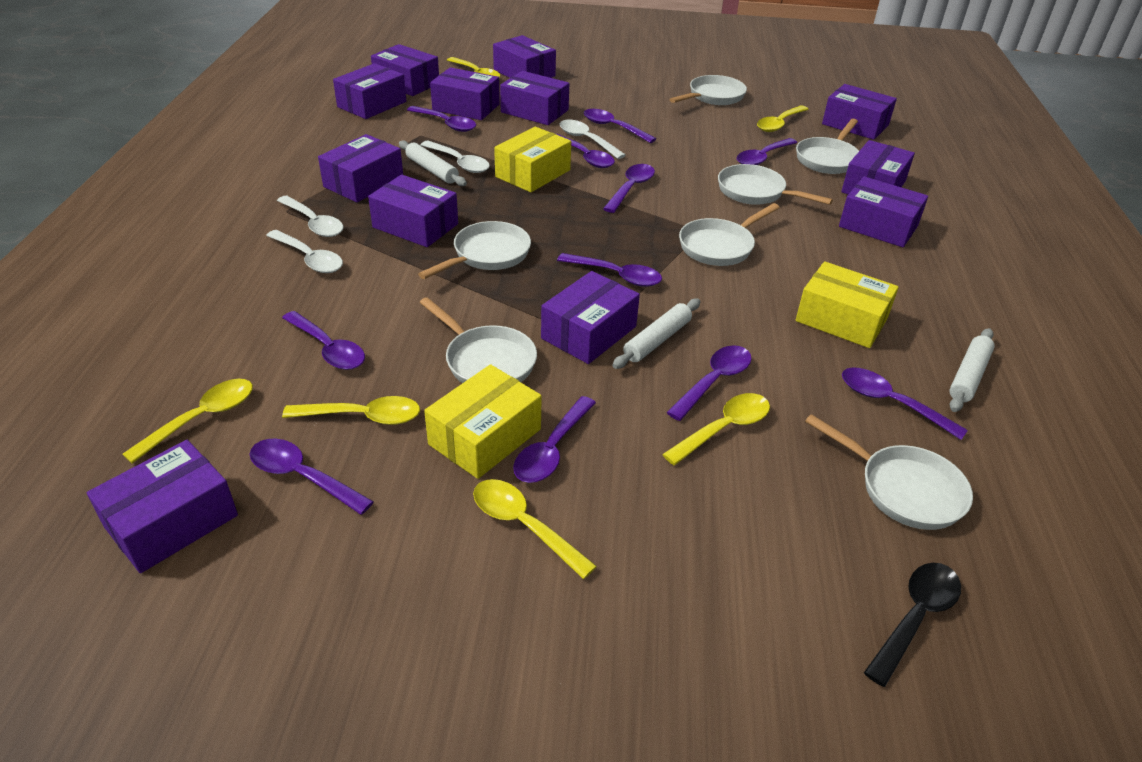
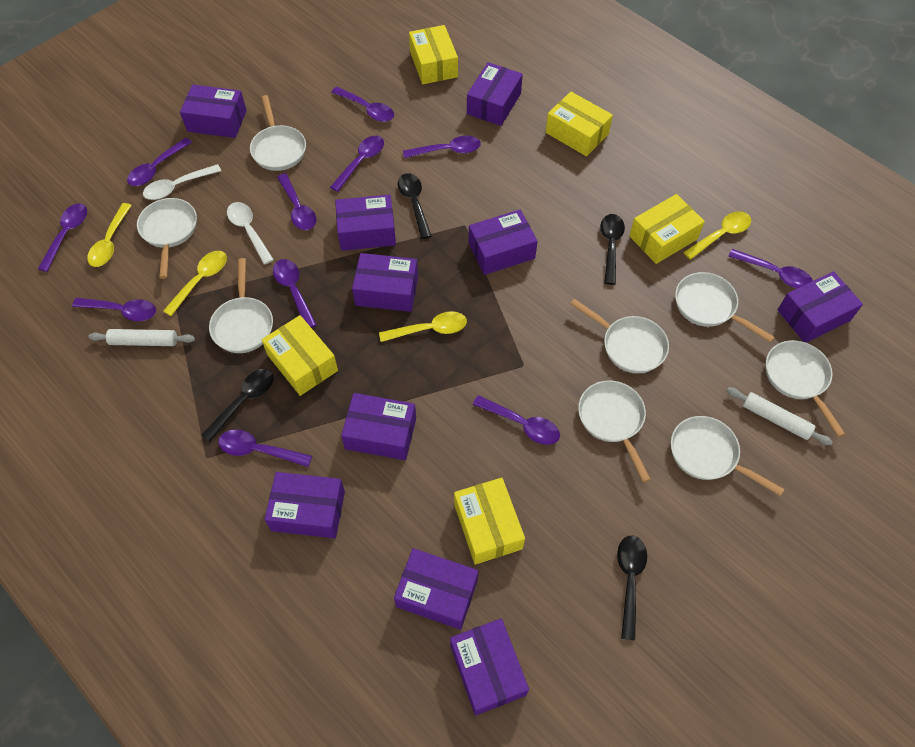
black spoon: [864,563,961,687] = 1 -> [202,369,274,442] [398,173,432,239] [600,214,625,285] [617,536,647,640] = 4
purple box: [87,440,238,573] [318,134,403,203] [333,63,406,119] [368,175,458,247] [371,44,439,96] [430,67,500,120] [493,35,556,78] [500,71,569,125] [541,271,640,364] [822,84,897,140] [839,176,928,247] [841,140,915,195] = 12 -> [180,85,247,138] [264,472,345,538] [335,195,396,251] [341,393,416,460] [352,253,418,312] [394,548,478,630] [450,618,529,715] [467,62,523,126] [468,210,538,275] [778,271,863,343] = 10
white pan: [418,221,531,279] [420,297,537,383] [669,75,747,105] [679,203,780,266] [718,164,833,205] [796,119,859,174] [805,414,973,530] = 7 -> [137,198,197,279] [209,258,273,353] [250,95,306,171] [570,299,669,373] [578,380,651,483] [671,416,784,496] [675,272,775,343] [766,340,845,437] = 8
white rolling pin: [399,140,467,186] [612,299,700,369] [949,328,995,412] = 3 -> [88,329,195,346] [727,387,832,445] = 2
white spoon: [266,230,343,273] [277,196,343,237] [421,141,490,173] [560,120,626,159] = 4 -> [143,164,221,200] [227,202,274,264] = 2
yellow box: [424,364,542,479] [494,127,571,192] [796,261,899,348] = 3 -> [262,315,338,396] [409,25,458,84] [454,478,525,564] [546,92,613,156] [629,194,705,264] = 5
yellow spoon: [122,379,253,464] [282,396,420,425] [447,57,500,78] [473,479,597,579] [662,393,770,465] [757,105,809,132] = 6 -> [87,203,132,267] [163,251,227,316] [379,311,467,342] [683,212,751,260] = 4

